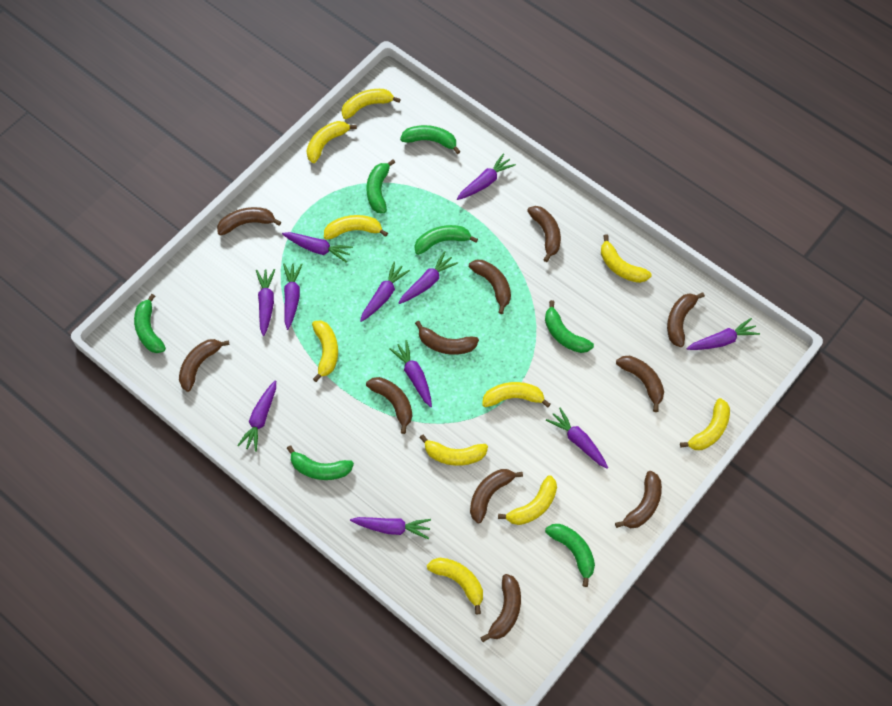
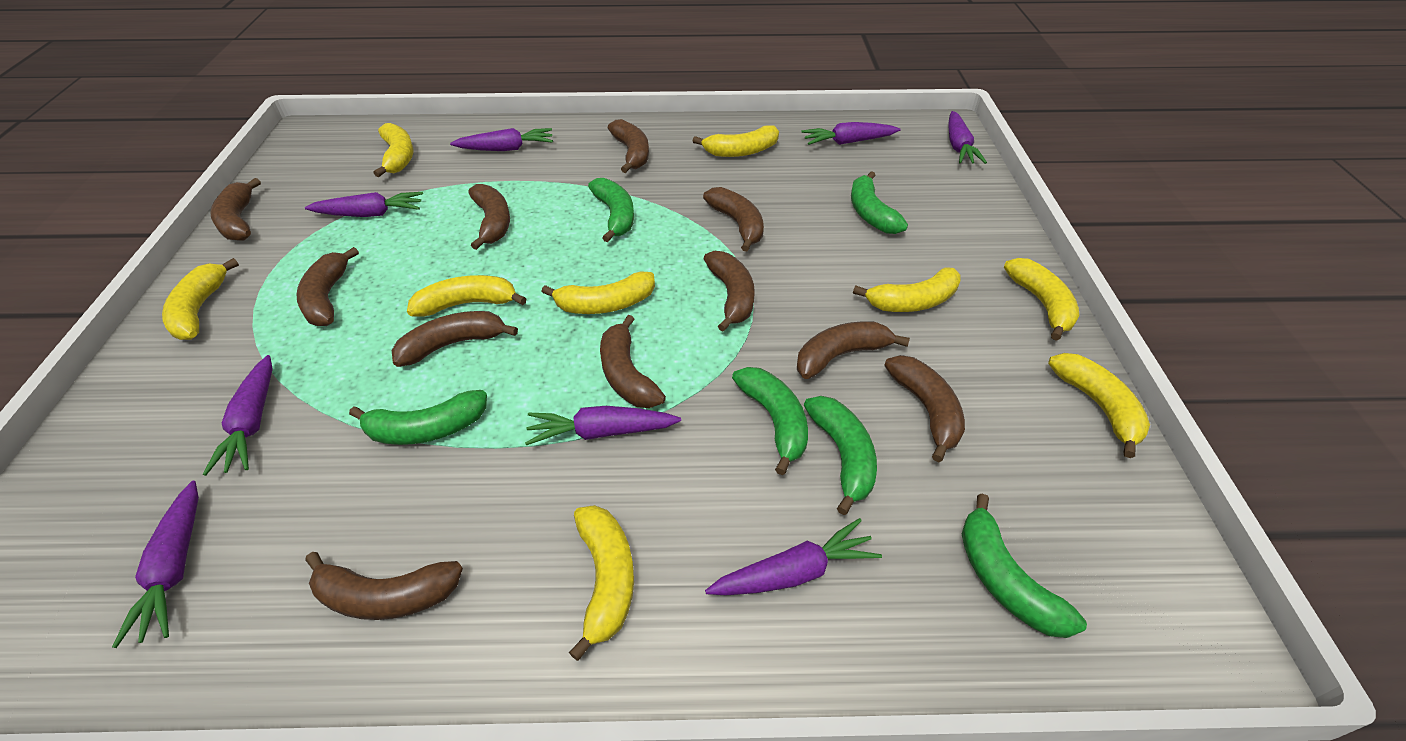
green banana: [134,294,166,353] [287,446,354,480] [367,160,395,213] [400,125,461,154] [415,225,478,255] [545,300,594,353] [545,524,595,587] = 7 -> [349,390,487,445] [588,178,634,242] [732,367,808,475] [804,396,877,515] [851,171,908,234] [962,493,1087,638] = 6
purple carrot: [237,380,276,452] [256,269,275,336] [282,232,353,263] [283,263,303,330] [350,517,431,539] [360,262,410,322] [389,340,432,407] [399,251,458,304] [457,153,516,200] [546,407,608,469] [687,318,760,350] = 11 -> [112,481,199,648] [203,355,273,476] [305,192,423,217] [450,128,553,151] [525,406,681,445] [705,518,882,595] [802,122,900,145] [948,111,987,164] = 8
yellow banana: [306,121,357,163] [312,320,338,382] [324,215,388,240] [341,89,401,119] [419,434,488,466] [427,558,483,614] [482,382,551,408] [498,475,557,525] [601,235,652,283] [680,398,730,450] = 10 -> [162,258,239,340] [374,123,413,177] [407,275,526,317] [541,271,655,314] [569,505,634,661] [693,125,779,157] [853,267,960,312] [1004,258,1079,341] [1048,353,1150,458] = 9

